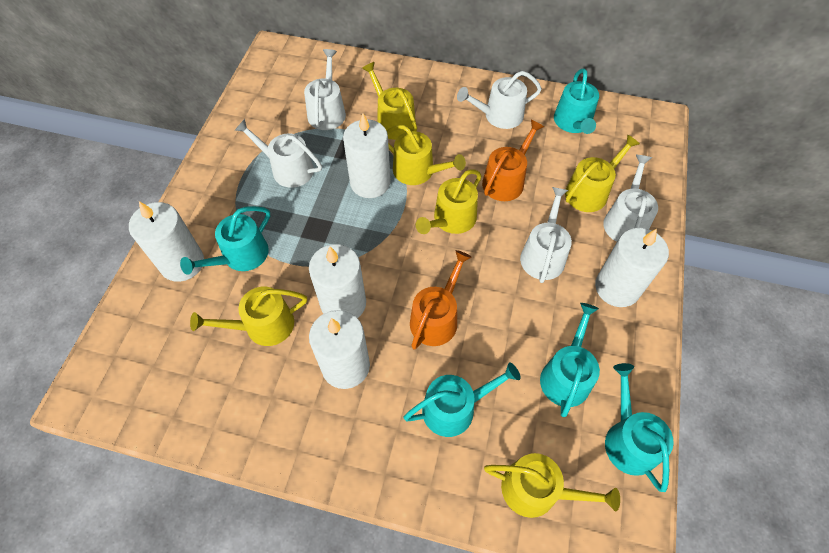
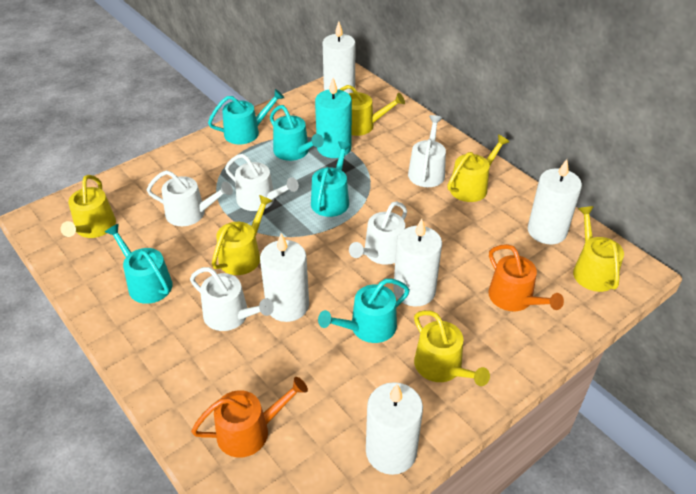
turquoise candle: none = 0 -> [315,78,352,158] = 1

